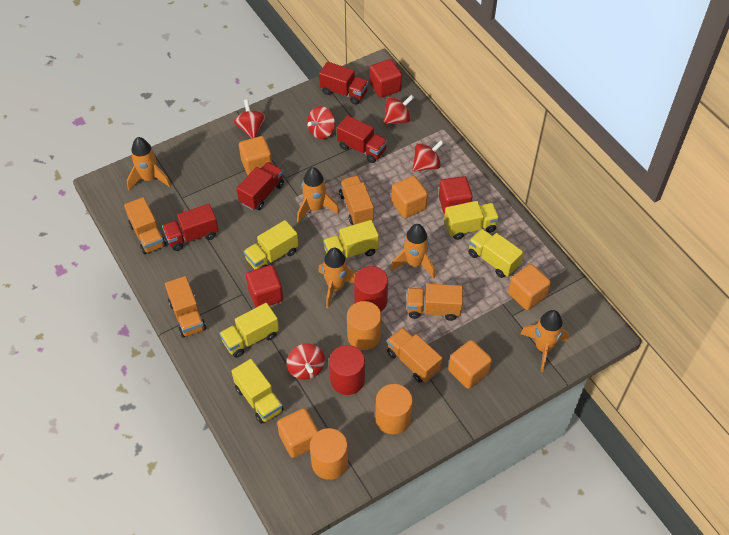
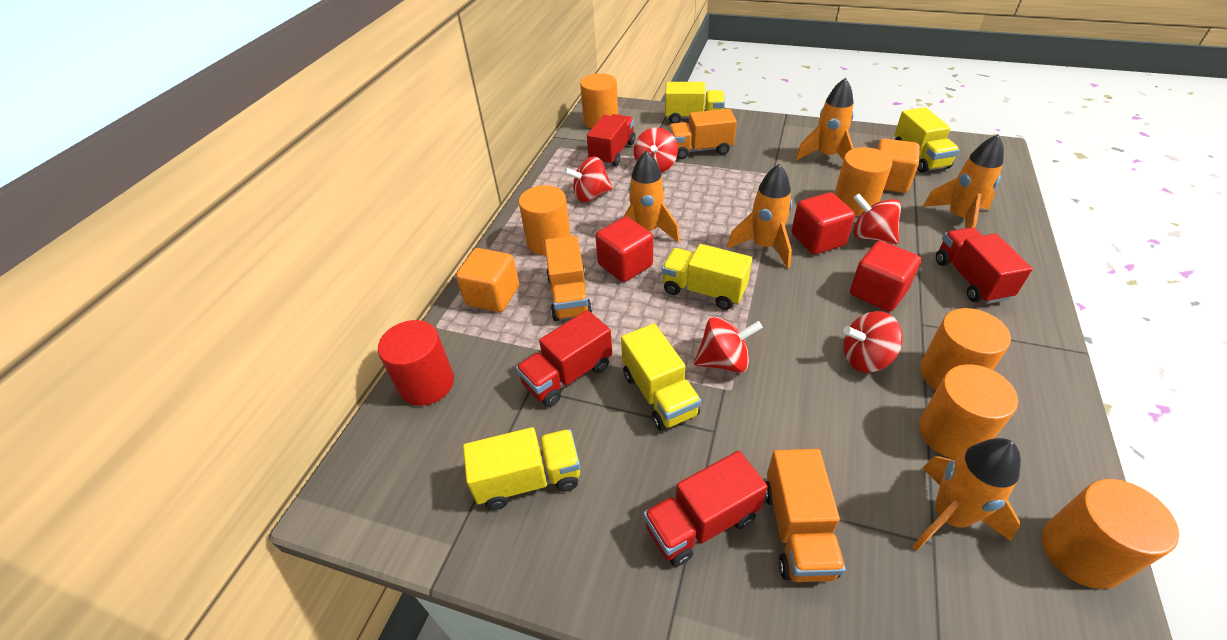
orange cube: [239,136,272,175] [277,408,318,458] [391,176,428,218] [448,340,492,389] [508,264,551,310] = 5 -> [456,248,519,312] [877,138,920,193] = 2
orange cylinder: [310,428,348,480] [347,301,382,350] [375,384,413,435] = 3 -> [519,185,571,256] [580,74,618,129] [834,147,892,216] [919,364,1018,459] [920,308,1011,390] [1042,479,1179,589] = 6
orange truck: [124,197,166,255] [165,276,206,338] [339,175,374,225] [387,327,442,383] [407,284,463,321] = 5 -> [545,235,592,321] [668,109,737,159] [765,449,846,582] = 3
red cylinder: [329,345,365,395] [354,266,388,311] = 2 -> [378,320,454,406] = 1
yellow truck: [219,303,279,358] [231,359,283,424] [243,220,299,269] [323,220,379,258] [444,201,499,240] [468,229,524,278] = 6 -> [463,427,580,510] [621,324,701,431] [662,244,752,310] [665,82,725,123] [894,107,960,173] = 5

